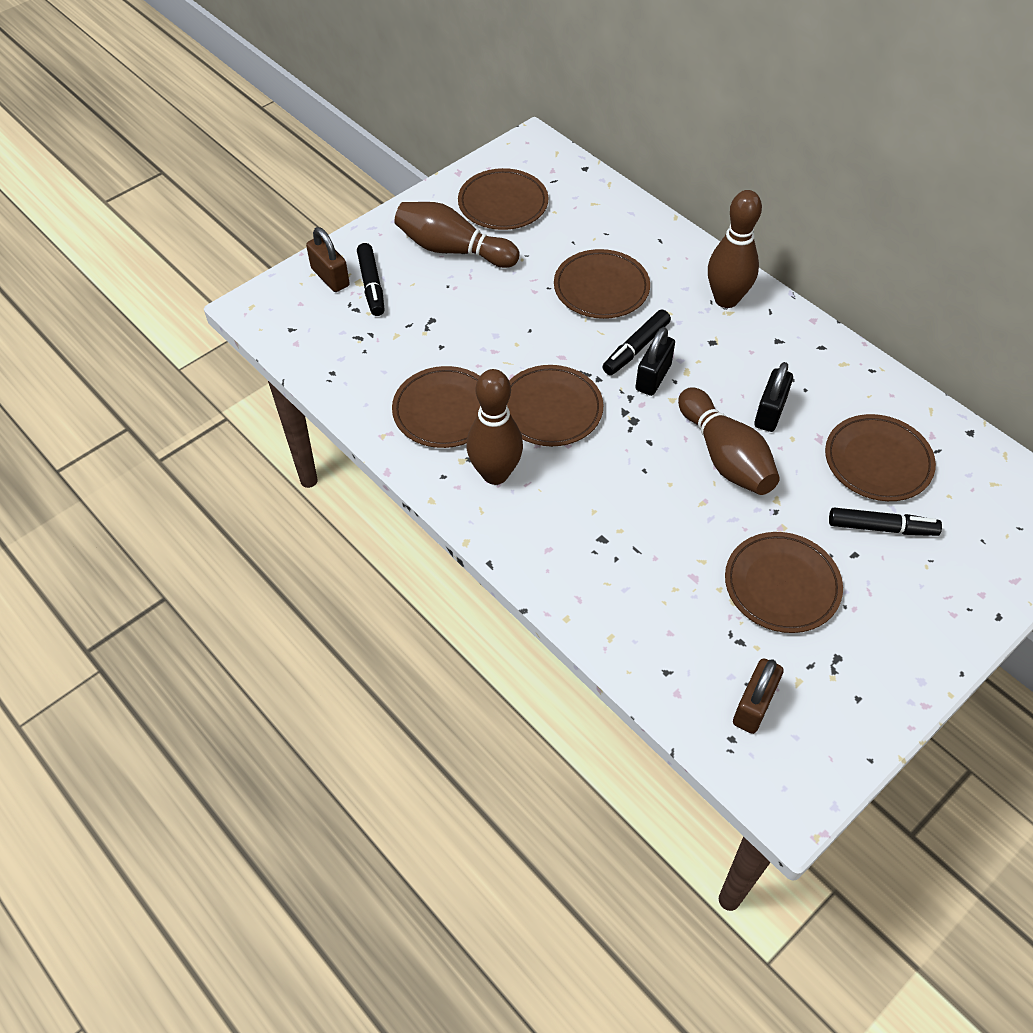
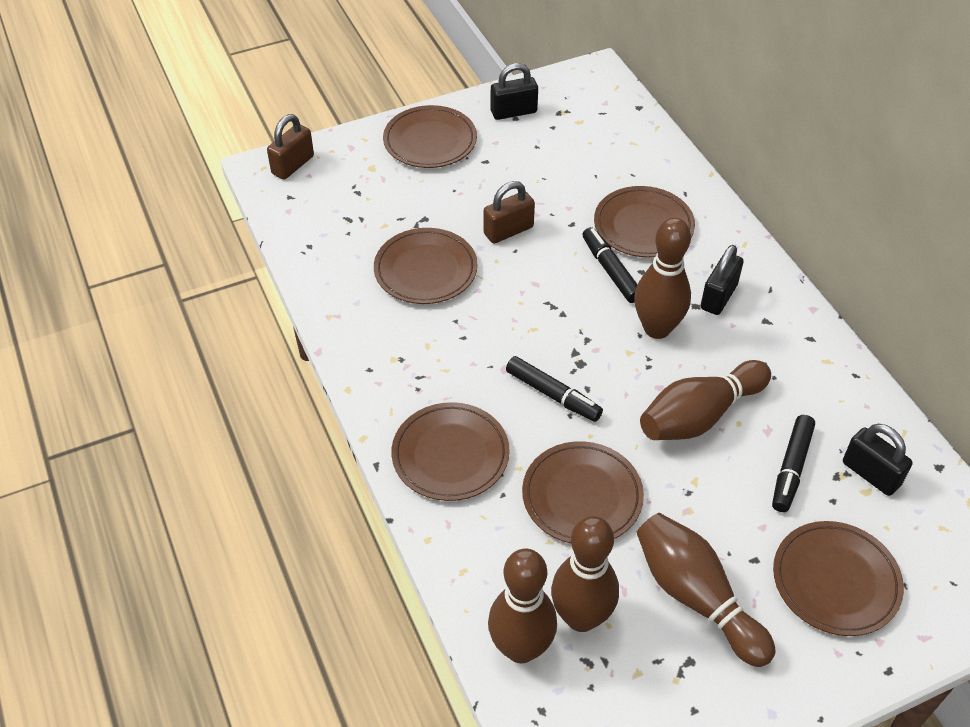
black padlock: [635,327,675,396] [754,362,793,432] = 2 -> [491,63,538,120] [701,245,744,315] [843,424,913,496] = 3
brown bowling pin: [394,202,519,268] [467,369,523,485] [678,388,780,495] [708,190,762,308] = 4 -> [488,548,557,663] [551,516,619,632] [634,218,691,339] [636,513,776,667] [640,360,771,440] = 5

